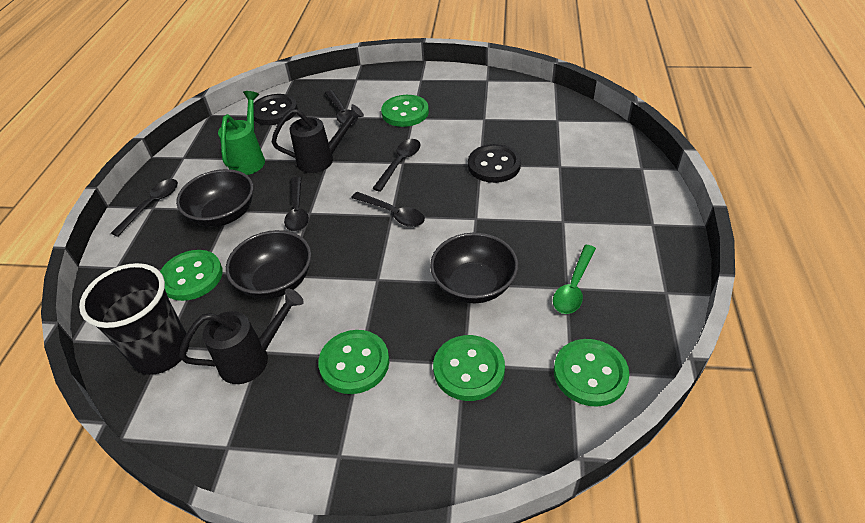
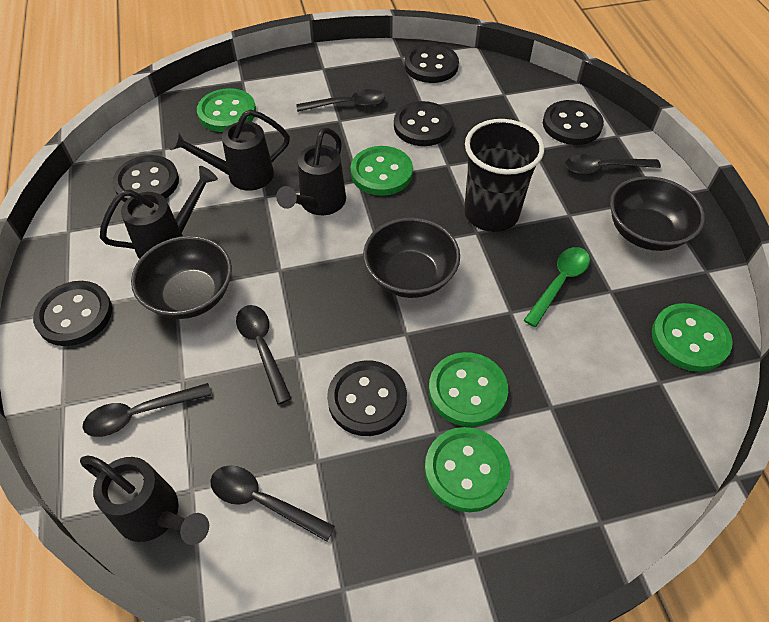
black button: [254,94,298,125] [468,144,521,183] = 2 -> [33,281,112,346] [112,155,179,202] [327,360,407,436] [394,101,453,146] [404,44,459,83] [543,100,604,145] = 6
black watering can: [179,289,304,384] [272,104,364,173] = 2 -> [80,455,209,545] [100,166,218,259] [169,109,290,191] [276,127,346,215] = 4
green watering can: [218,91,265,175] = 1 -> none = 0

